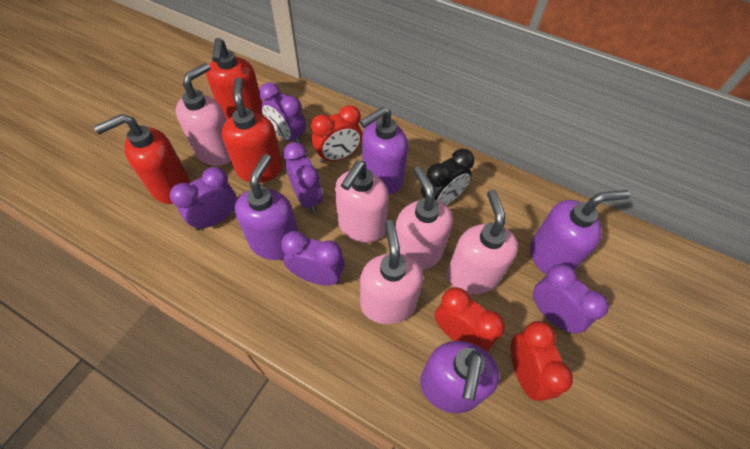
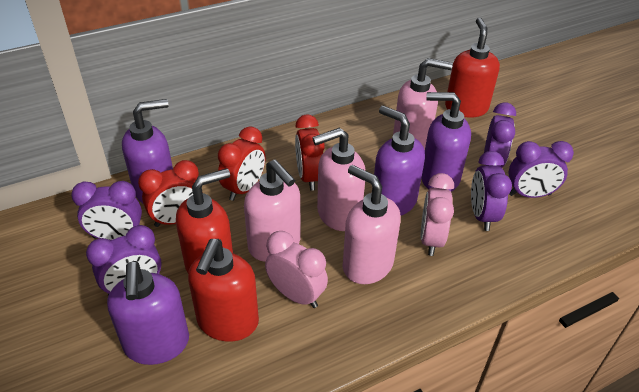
black clock: [421,149,474,205] = 1 -> none = 0
pink clock: none = 0 -> [265,231,328,308] [421,173,454,256] = 2
pink soap dispenser: [176,63,231,166] [335,161,389,243] [360,220,423,324] [395,166,453,270] [447,190,518,294] = 5 -> [244,159,300,262] [312,128,366,231] [343,165,401,284] [393,58,453,150] = 4

